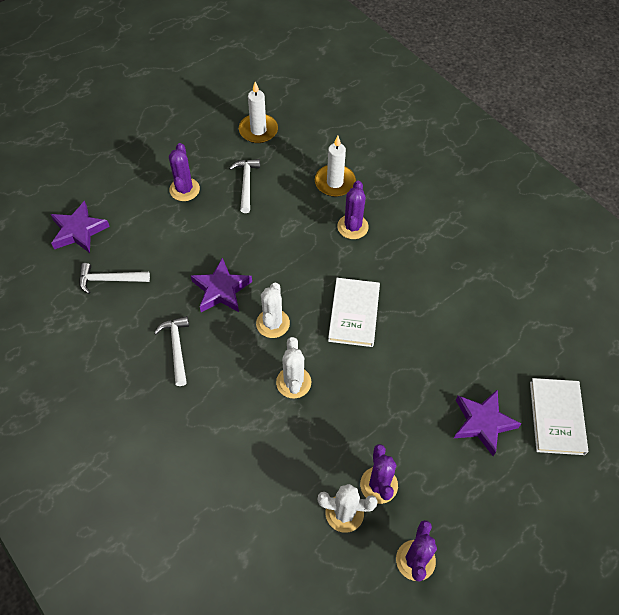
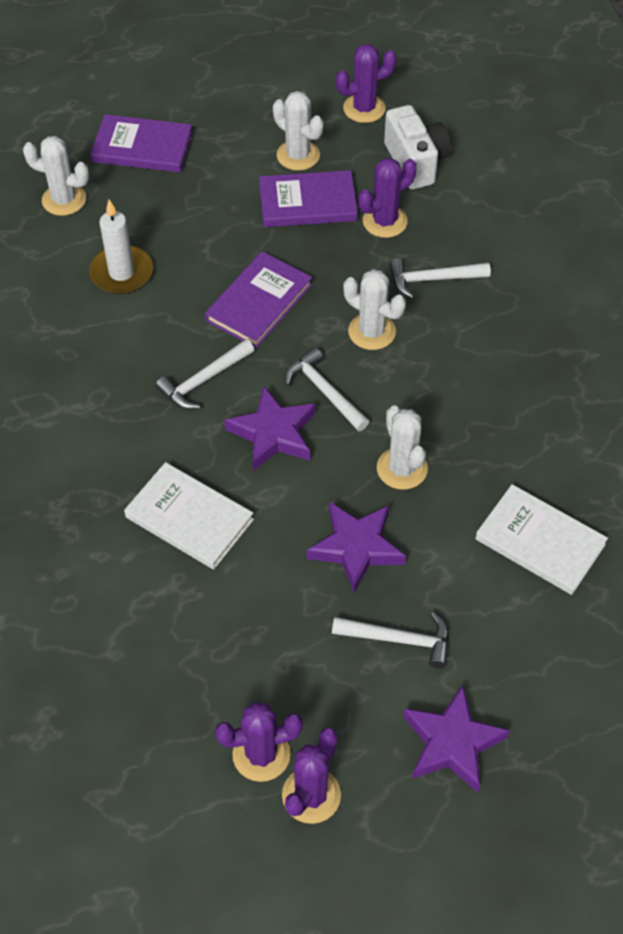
purple book: none = 0 -> [90,114,193,173] [205,251,312,348] [259,170,358,227] = 3
white cactus: [256,283,290,338] [276,337,311,398] [318,484,377,533] = 3 -> [23,136,89,216] [273,91,324,171] [343,269,406,350] [377,405,428,490] = 4
white camera: none = 0 -> [384,105,451,190] = 1
white candle: [239,82,278,143] [315,136,356,197] = 2 -> [89,200,153,294] = 1
white hammer: [79,263,150,294] [154,316,189,386] [229,159,260,213] = 3 -> [155,339,254,409] [285,347,370,431] [332,612,449,668] [389,258,491,299] = 4

